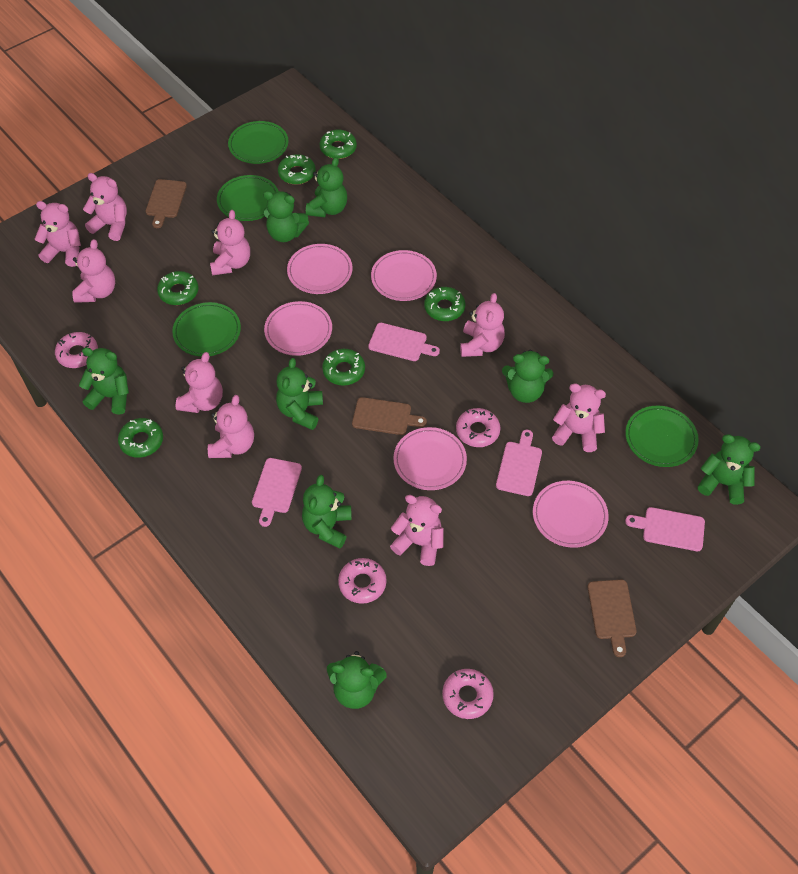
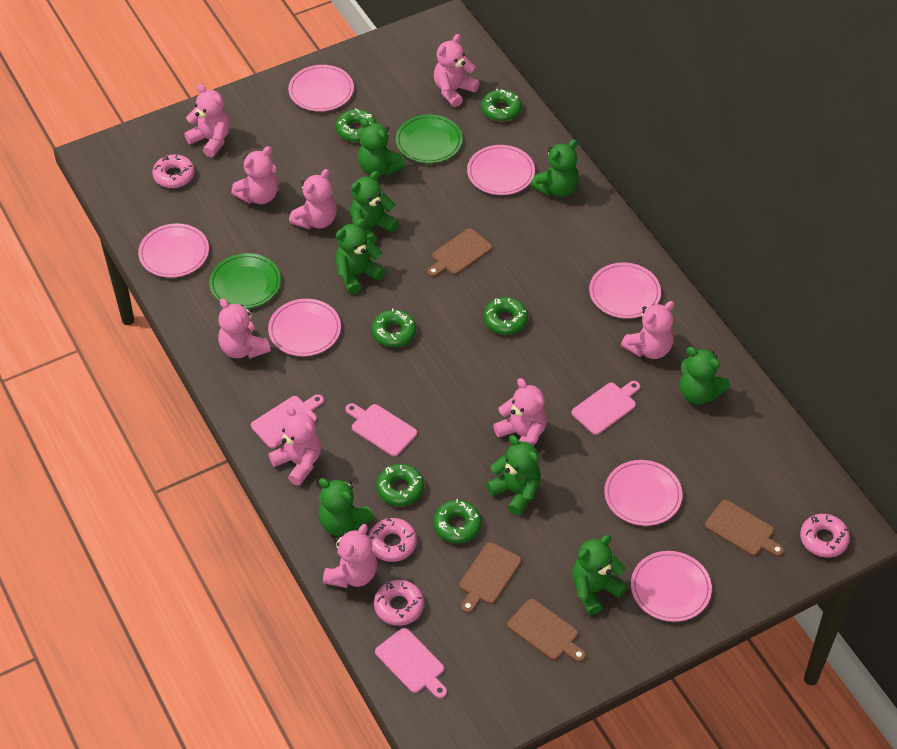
brown cutting board: [145,179,187,228] [352,397,427,435] [588,580,637,657] = 3 -> [427,228,492,277] [459,542,521,613] [507,599,586,662] [705,500,784,557] = 4
green plate: [172,302,241,357] [217,175,278,221] [228,121,289,164] [625,406,699,467] = 4 -> [209,253,281,309] [396,114,463,163] = 2
pink plate: [264,301,332,356] [287,244,352,294] [371,250,437,301] [393,427,467,490] [533,481,609,548] = 5 -> [138,223,209,278] [268,299,341,356] [288,65,354,112] [467,145,535,195] [589,263,661,319] [604,460,682,526] [631,551,712,622] = 7

